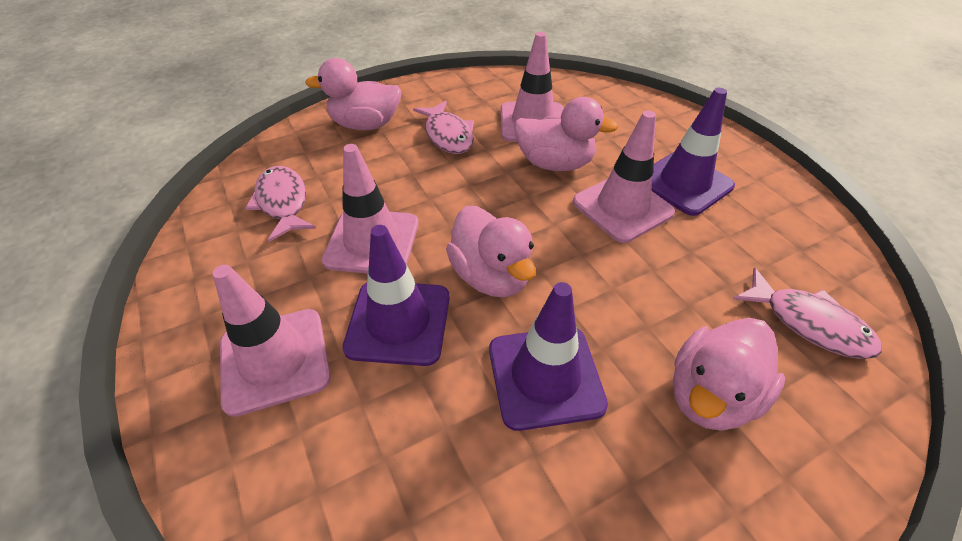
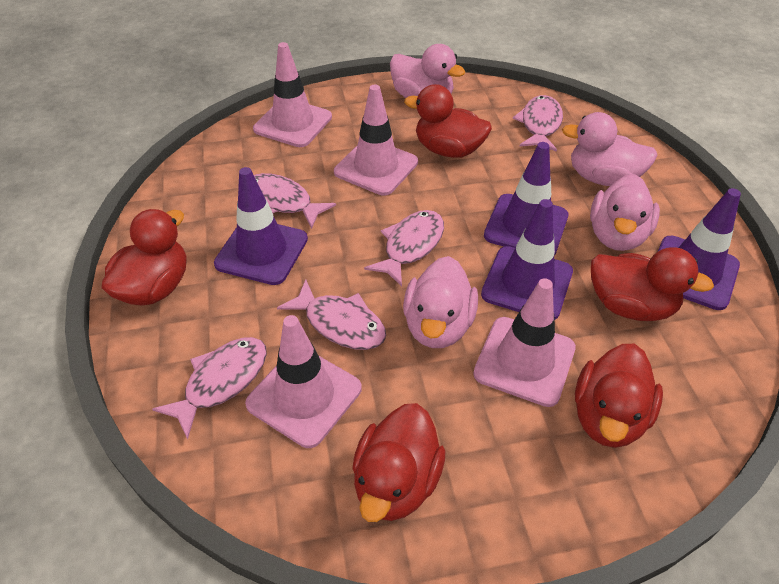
pink fish: [245,166,316,242] [413,101,474,154] [733,268,882,359] = 3 -> [152,337,267,440] [254,173,336,229] [277,280,386,350] [364,210,444,286] [513,95,563,152] = 5
purple traffic cone: [342,225,450,366] [489,282,608,431] [651,88,735,216] = 3 -> [214,167,308,285] [481,199,573,319] [484,142,568,256] [658,188,741,310] = 4
red duck: none = 0 -> [101,209,187,306] [352,403,445,522] [404,84,492,158] [575,344,663,448] [591,247,714,321] = 5

